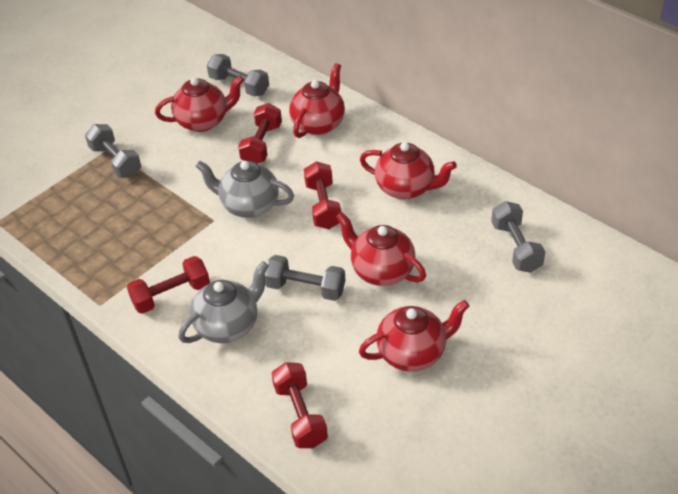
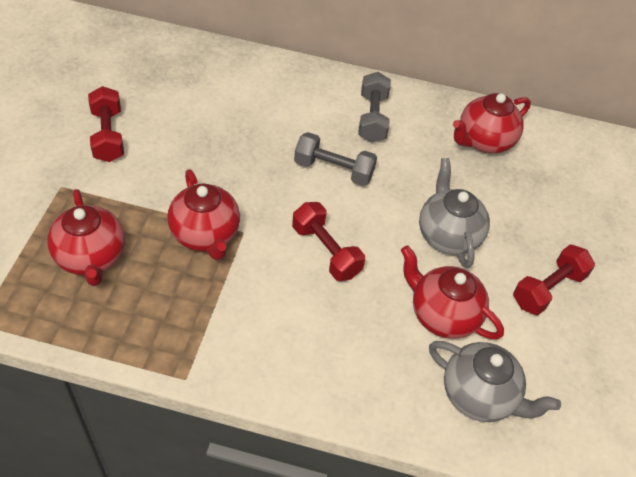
grey dumbbell: [85,124,141,178] [207,54,269,96] [265,255,345,301] [491,201,545,273] = 4 -> [294,132,377,186] [358,72,391,143] = 2
red dumbbell: [127,256,210,314] [238,103,282,164] [272,362,328,448] [304,161,341,229] = 4 -> [88,86,124,162] [292,202,365,281] [513,244,595,315] = 3
red teapot: [155,76,244,132] [289,63,345,138] [336,212,426,286] [359,300,469,372] [360,142,457,199] = 5 -> [47,189,125,286] [167,170,240,260] [401,245,504,340] [453,93,531,153] = 4

